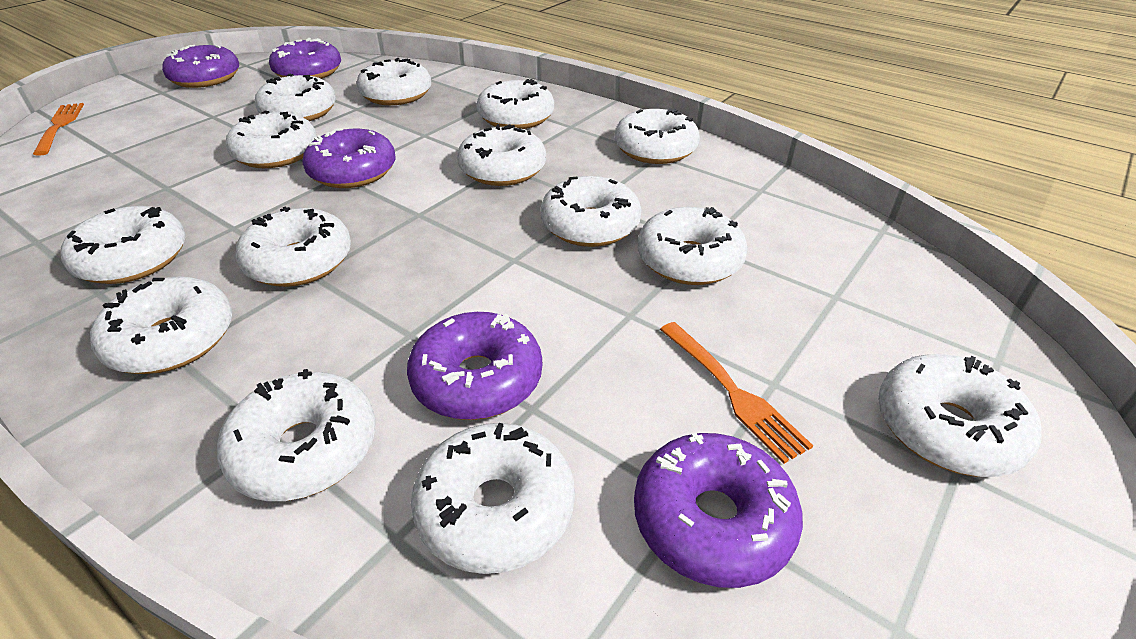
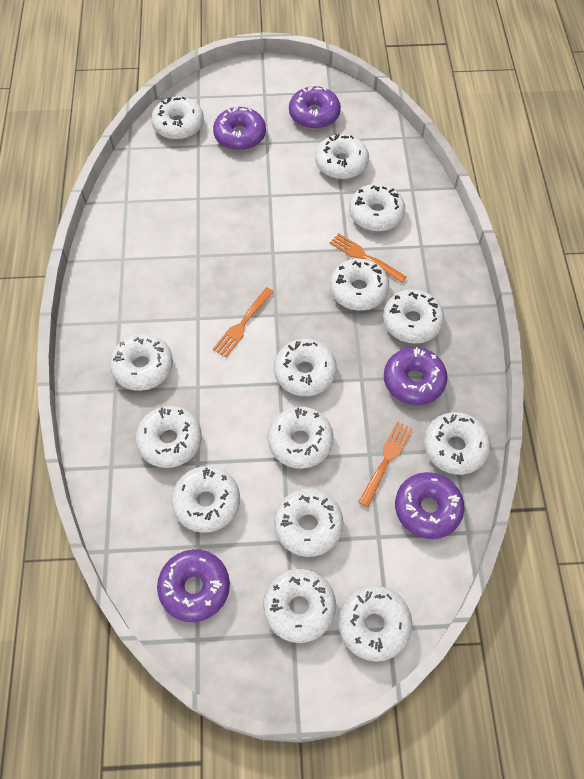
orange fork: [33,103,84,156] [660,322,813,464] = 2 -> [213,287,274,357] [329,233,406,283] [358,421,413,507] = 3

